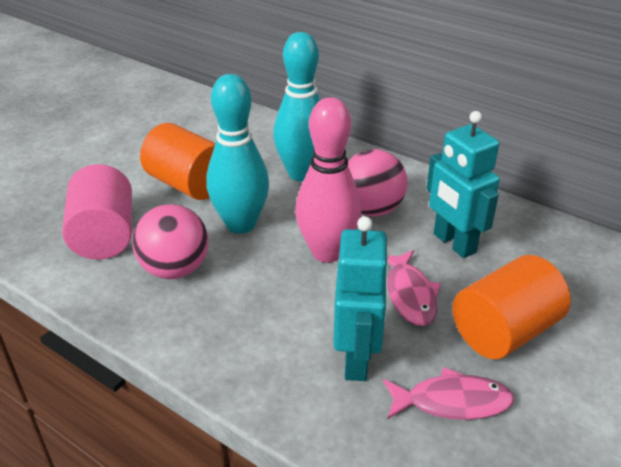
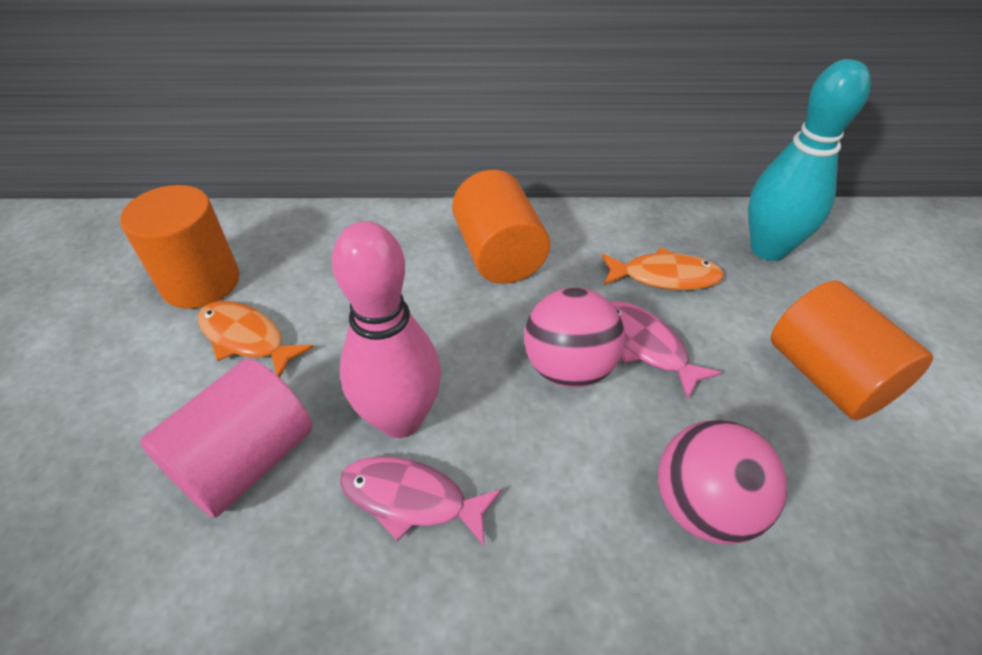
orange cylinder: [140,123,215,200] [453,255,571,359] = 2 -> [120,185,239,309] [452,170,550,284] [771,281,933,420] = 3
orange fish: none = 0 -> [198,301,314,378] [602,247,724,290] = 2
turquoise bowling pin: [206,74,269,234] [273,32,320,181] = 2 -> [748,59,871,261] = 1
turquoise robot: [333,216,390,381] [426,111,500,258] = 2 -> none = 0

